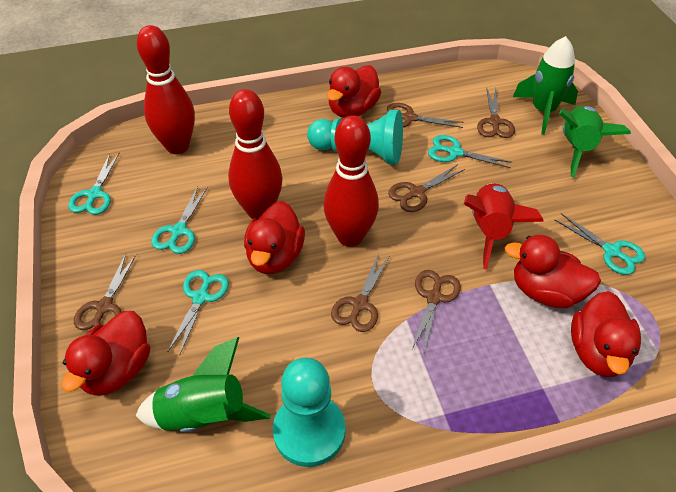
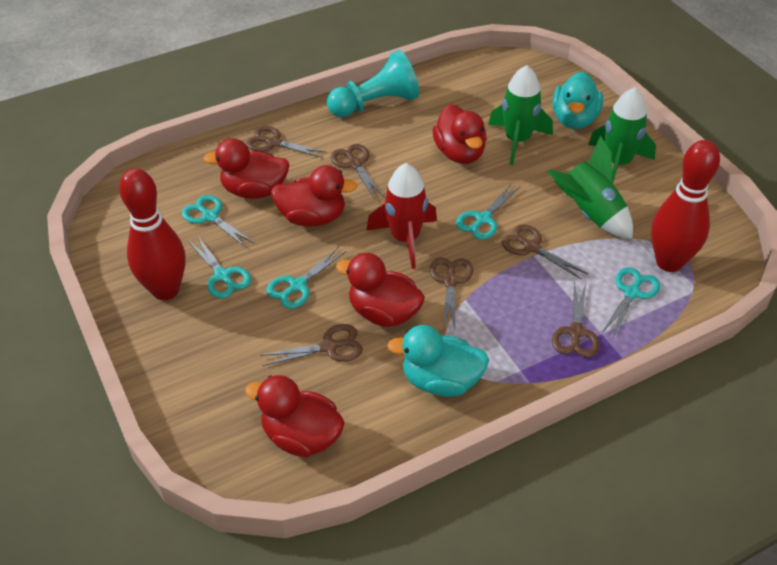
red bowling pin: [137,25,195,154] [228,89,282,220] [323,115,379,247] = 3 -> [119,169,186,300] [651,140,720,272] = 2
turquoise duck: none = 0 -> [387,325,489,397] [552,72,603,129] = 2
turquoise pawn: [273,357,345,467] [307,110,403,165] = 2 -> [327,50,419,117] = 1

